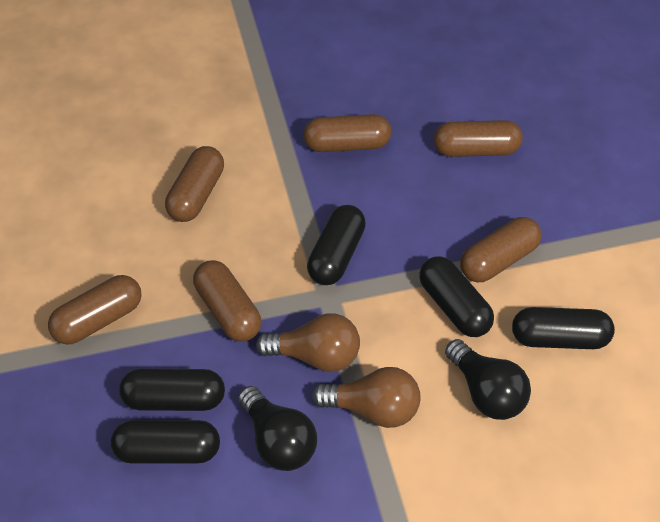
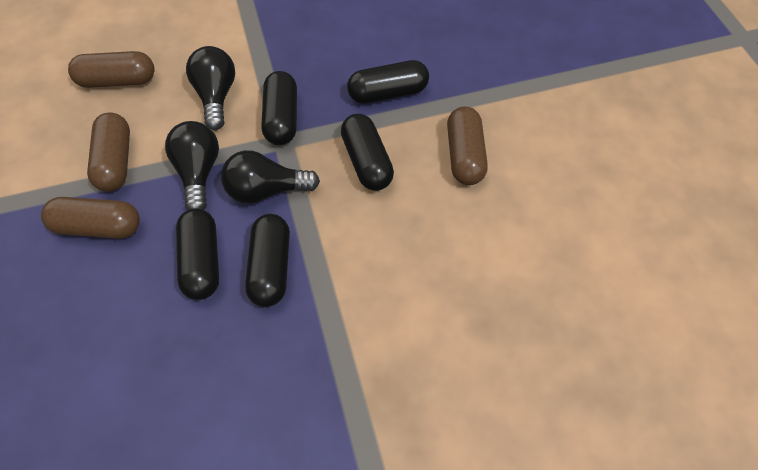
black light bulb: [238,386,317,471] [445,339,531,420] = 2 -> [165,121,219,210] [186,46,235,130] [221,150,320,204] = 3
brown capsule: [48,275,142,345] [165,146,224,222] [193,260,261,342] [303,114,391,152] [434,120,523,157] [460,217,541,282] = 6 -> [41,197,140,239] [68,51,155,88] [87,113,130,192] [447,106,488,185] = 4
brown light bulb: [256,313,360,372] [312,367,420,428] = 2 -> none = 0

